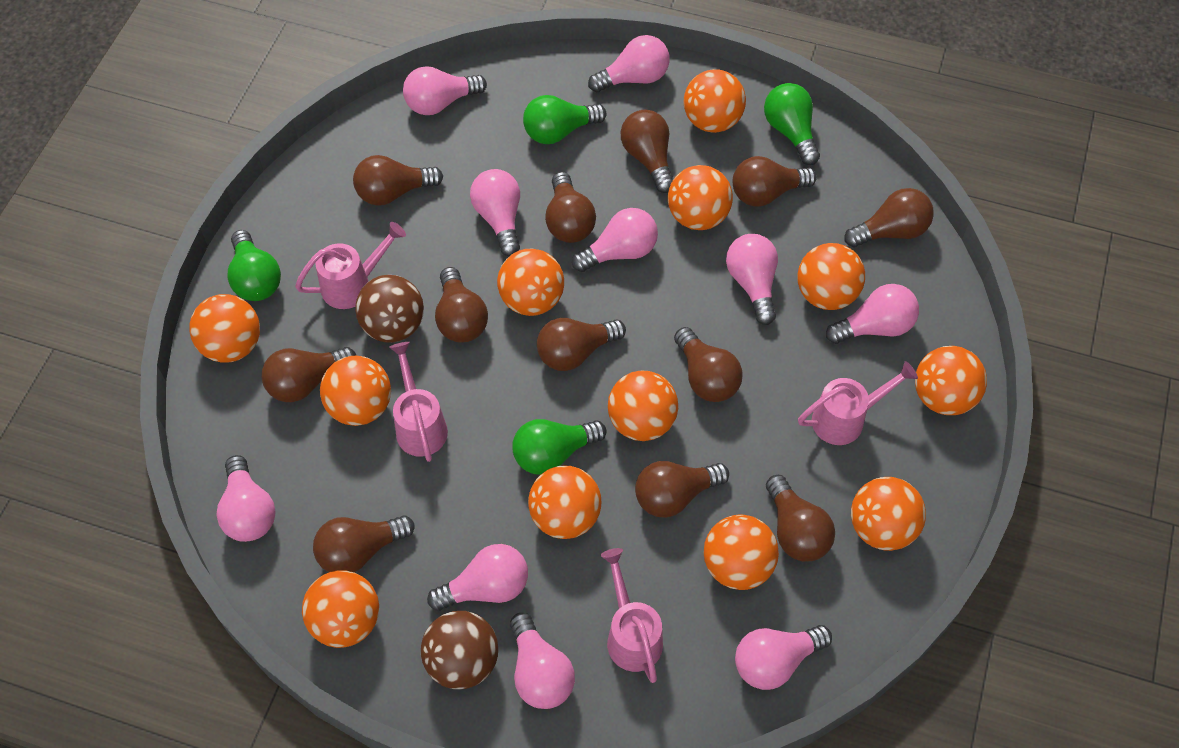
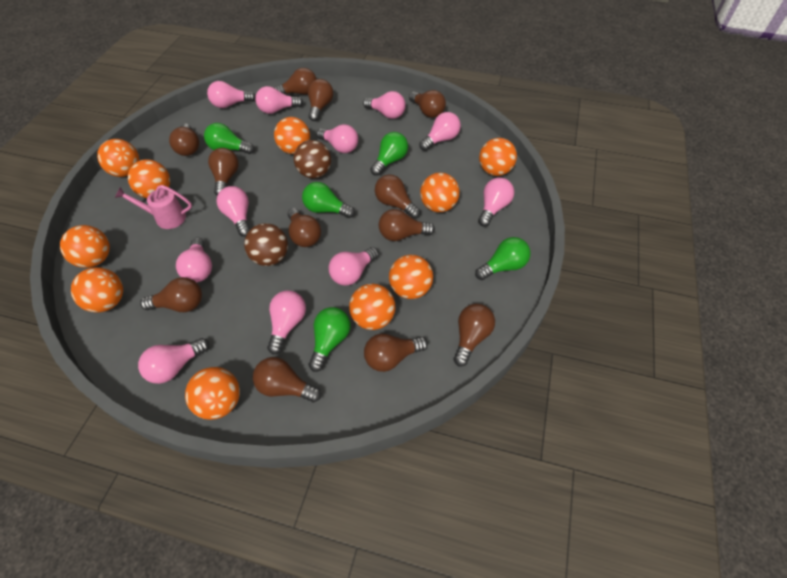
green light bulb: [227,230,281,301] [512,419,606,475] [523,95,606,144] [764,83,820,165] = 4 -> [204,123,254,154] [302,182,355,218] [309,307,351,372] [370,132,408,176] [475,237,531,280] = 5
orange ball: [189,294,260,363] [302,570,379,648] [320,356,391,426] [497,249,564,316] [528,466,601,539] [608,371,678,441] [668,165,733,230] [684,69,746,133] [704,515,779,590] [797,243,865,310] [851,477,926,551] [915,346,987,415] = 12 -> [60,225,110,268] [71,267,123,313] [97,139,139,177] [128,159,170,198] [185,367,240,420] [274,117,310,154] [349,284,396,330] [389,255,433,299] [420,172,460,212] [479,138,517,176] = 10
pink light bulb: [216,455,276,542] [403,66,487,115] [427,544,528,611] [470,169,520,256] [510,613,575,709] [572,208,658,272] [588,35,670,93] [726,234,778,325] [735,625,832,690] [826,284,919,344] = 10 -> [138,338,209,384] [176,237,212,282] [207,81,256,108] [217,186,250,237] [255,86,303,114] [267,291,306,354] [317,124,358,153] [329,247,379,286] [363,91,406,119] [419,112,461,151] [478,178,514,227] = 11
pink watering can: [295,222,406,309] [389,342,448,462] [601,548,663,683] [798,361,918,445] = 4 -> [115,185,192,229] = 1

